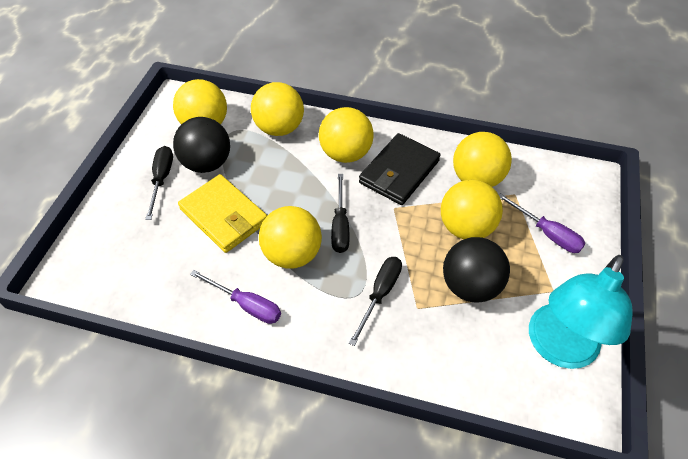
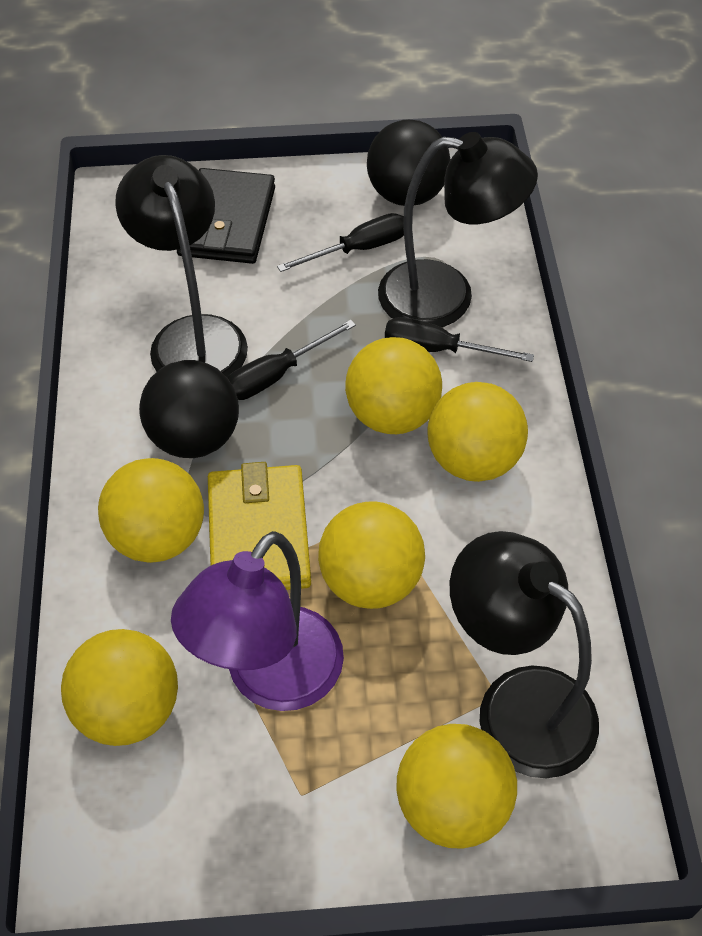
black lamp: none = 0 -> [115,155,248,377] [378,132,538,327] [450,531,599,778] = 3
purple lamp: none = 0 -> [171,531,344,711] = 1
purple screwdriver: [190,270,281,324] [499,193,585,253] = 2 -> none = 0
turquoise lamp: [529,255,633,369] = 1 -> none = 0

